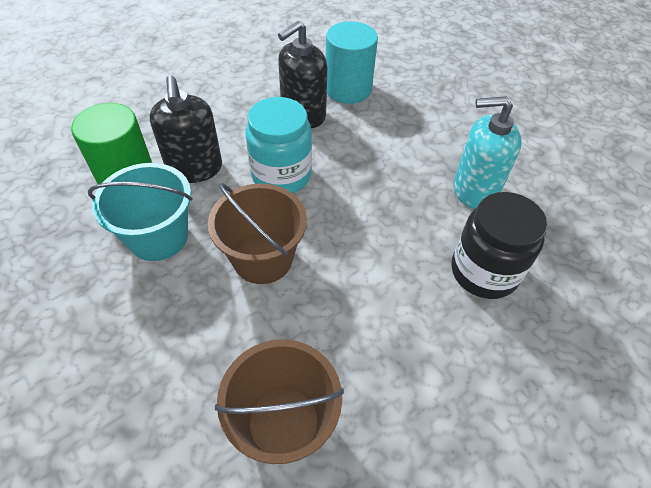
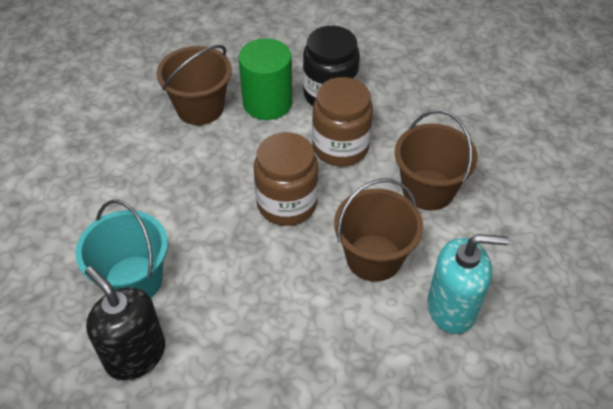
black soap dispenser: [150,75,222,183] [278,21,327,128] = 2 -> [85,266,165,381] = 1
brown bucket: [208,183,307,284] [215,339,344,464] = 2 -> [157,45,232,125] [334,178,423,282] [395,110,478,210] = 3
brown jar: none = 0 -> [254,132,318,226] [312,77,373,166] = 2
turquoise cylinder: [326,21,378,104] = 1 -> none = 0
turquoise jar: [245,97,312,193] = 1 -> none = 0

